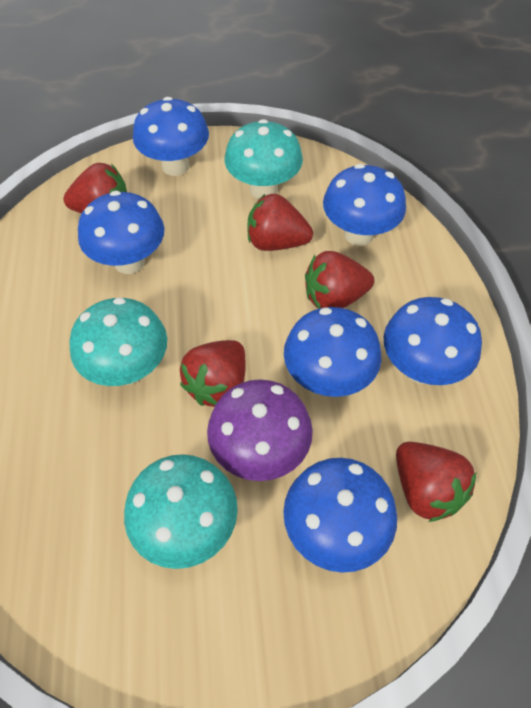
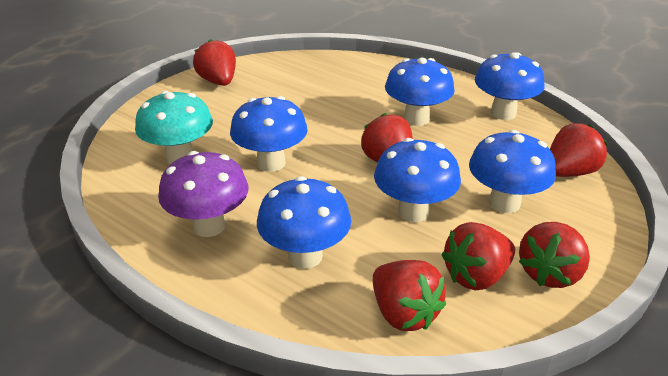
red strawberry: [63,163,127,214] [180,340,246,407] [247,194,313,251] [305,251,374,309] [396,442,476,522] = 5 -> [193,39,236,86] [361,113,413,163] [373,260,446,331] [441,222,515,290] [519,222,590,288] [550,123,608,177] = 6
turquoise mushroom: [69,297,167,386] [124,454,238,569] [224,119,303,199] = 3 -> [135,91,213,164] = 1

